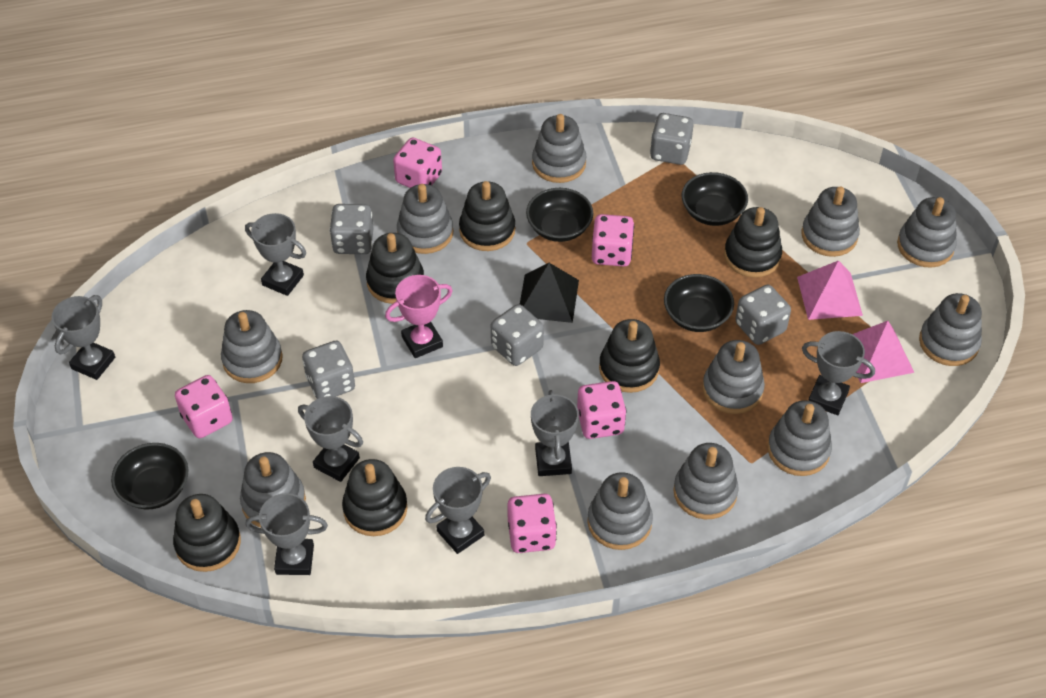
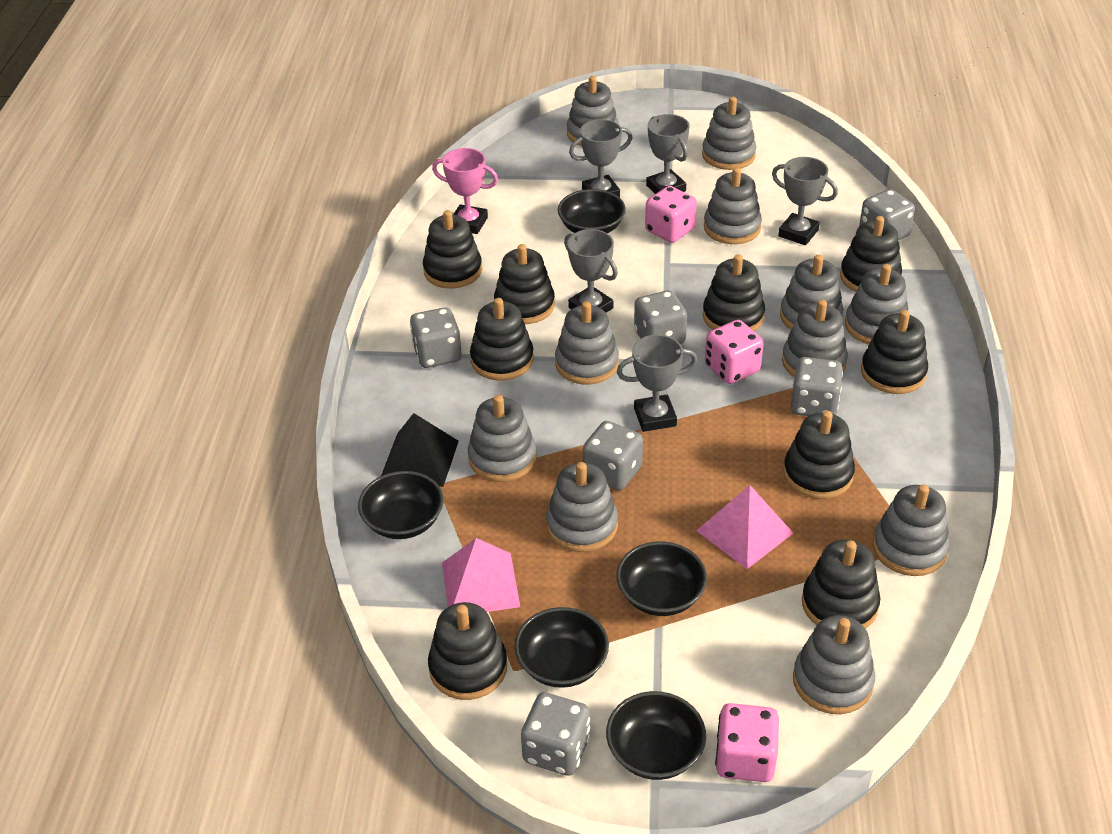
black bowl: [111,443,189,509] [526,188,593,242] [664,274,734,332] [682,172,748,226] = 4 -> [358,471,444,539] [514,607,609,688] [558,189,626,233] [606,691,706,780] [617,542,707,616] = 5
black stacking toy: [173,494,241,572] [342,459,408,536] [366,233,424,304] [459,181,515,251] [599,319,660,393] [724,207,782,278] = 6 -> [423,210,482,289] [428,602,507,700] [470,298,534,381] [494,244,555,324] [703,254,765,331] [783,411,855,499] [802,540,880,629] [840,216,902,292] [861,310,928,394] = 9
grey dice: [302,340,355,399] [329,204,374,254] [491,304,544,366] [650,113,694,165] [735,285,791,345] = 5 -> [410,307,462,368] [521,692,590,776] [583,421,643,491] [634,290,687,344] [791,357,843,416] [859,189,915,240] = 6
grey trophy: [52,295,115,380] [245,213,306,296] [245,493,328,575] [298,396,363,482] [425,467,491,554] [531,390,579,476] [802,331,875,415] = 7 -> [564,229,618,313] [569,119,632,198] [617,335,697,432] [646,114,690,194] [772,157,838,245] = 5
pink dice: [175,375,233,438] [393,137,442,188] [507,494,557,553] [577,381,626,439] [592,214,634,266] = 5 -> [645,186,697,243] [705,320,764,384] [715,703,779,782] = 3

